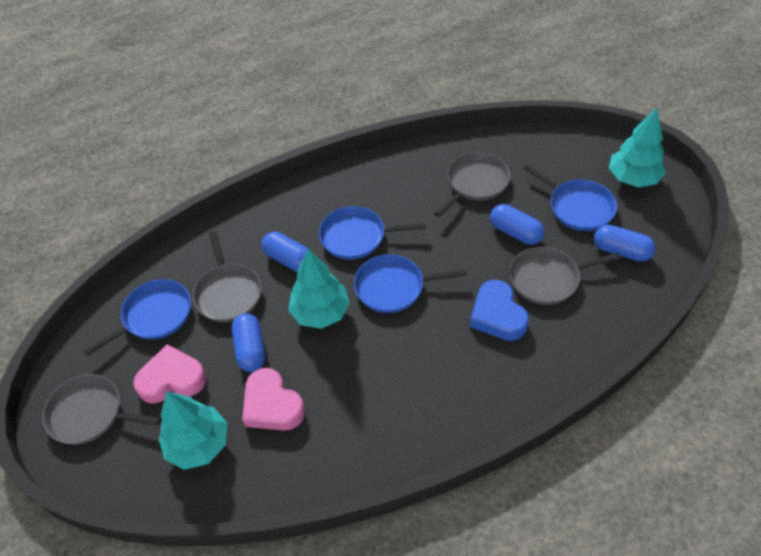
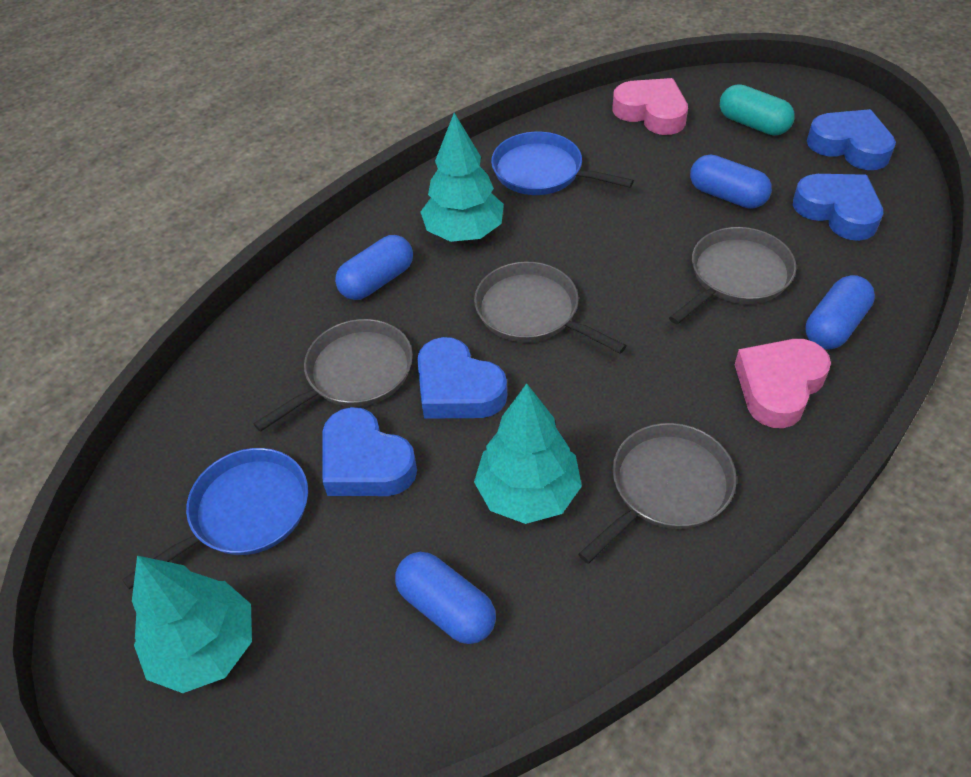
blue heart: [470,280,529,341] = 1 -> [322,407,417,496] [417,337,507,419] [793,174,883,241] [807,109,896,170] = 4
blue pan: [83,279,191,356] [319,206,425,260] [354,254,466,313] [523,164,617,231] = 4 -> [122,448,308,590] [491,132,634,195] = 2
turquoise capsule: none = 0 -> [720,84,795,136] = 1

